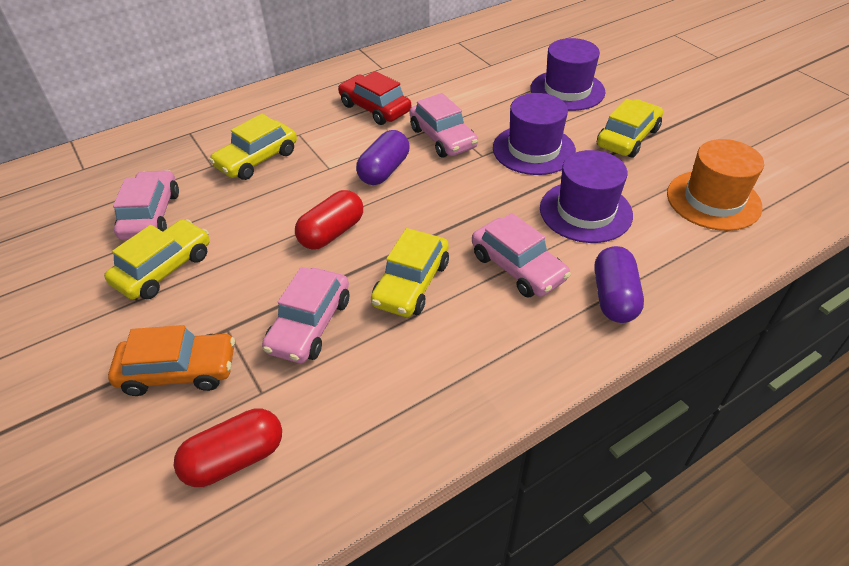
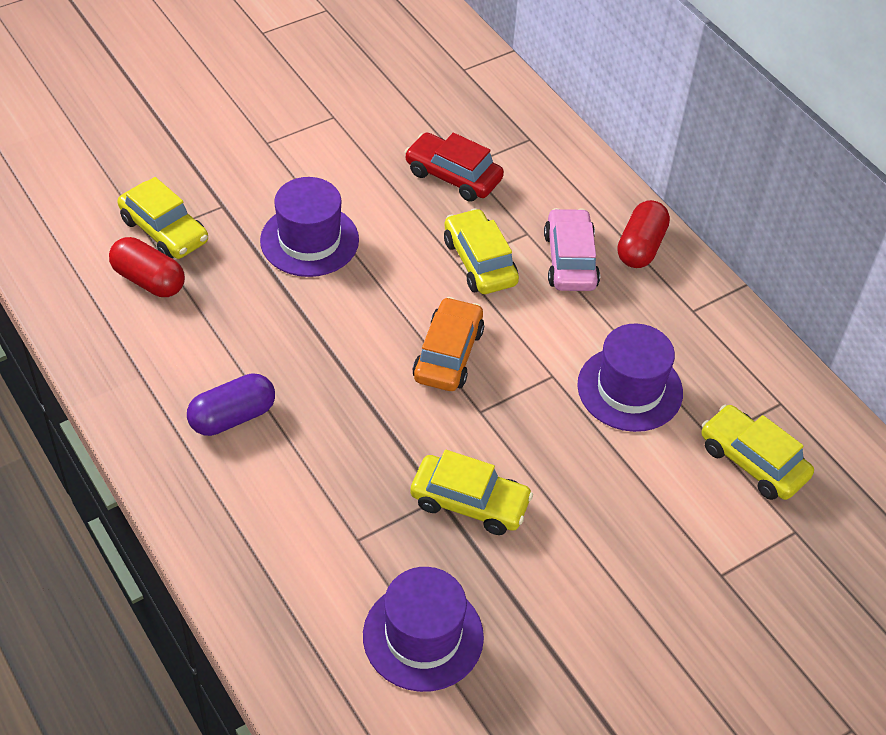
orange hat: [667,139,764,231] = 1 -> none = 0
pink car: [113,170,179,240] [262,267,349,363] [410,93,478,157] [472,213,571,298] = 4 -> [544,208,600,291] = 1
purple capsule: [356,130,410,185] [594,246,644,323] = 2 -> [187,373,275,436] = 1

